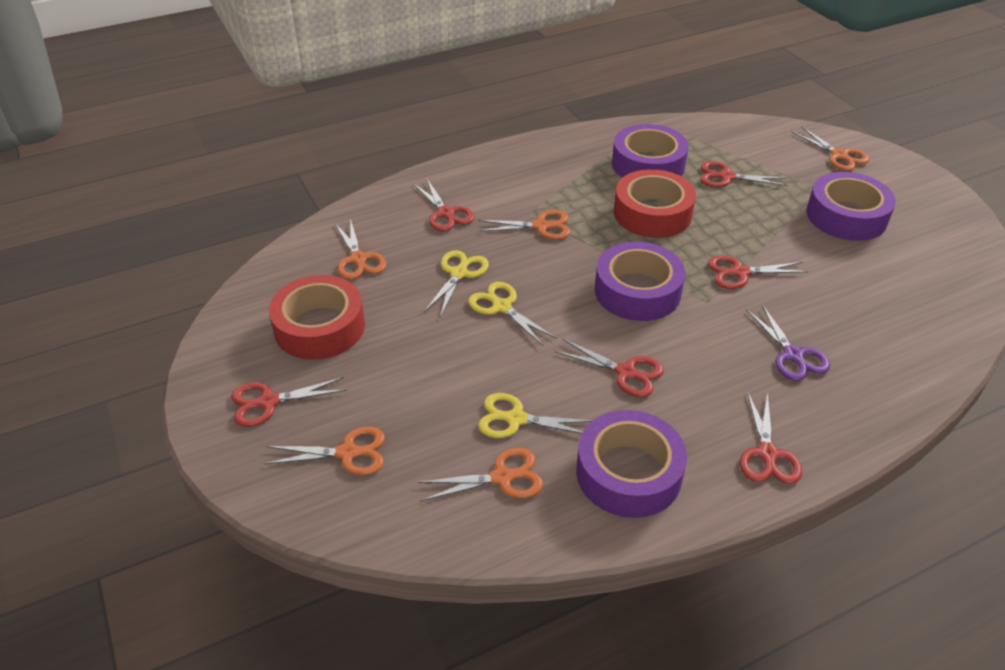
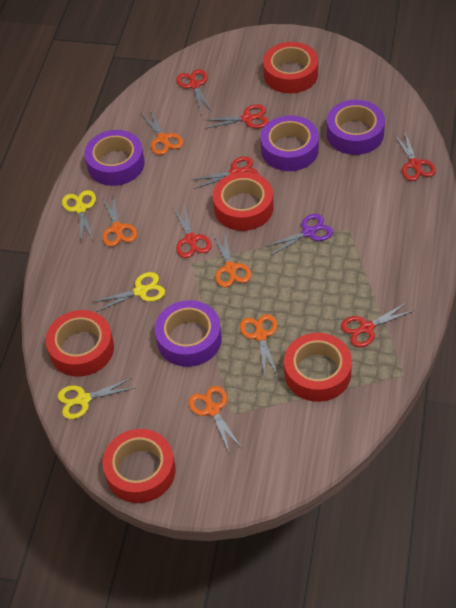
red tape: [269,275,365,360] [614,169,696,238] = 2 -> [46,310,114,377] [102,429,176,503] [213,172,274,231] [263,42,318,94] [284,333,352,402] = 5

